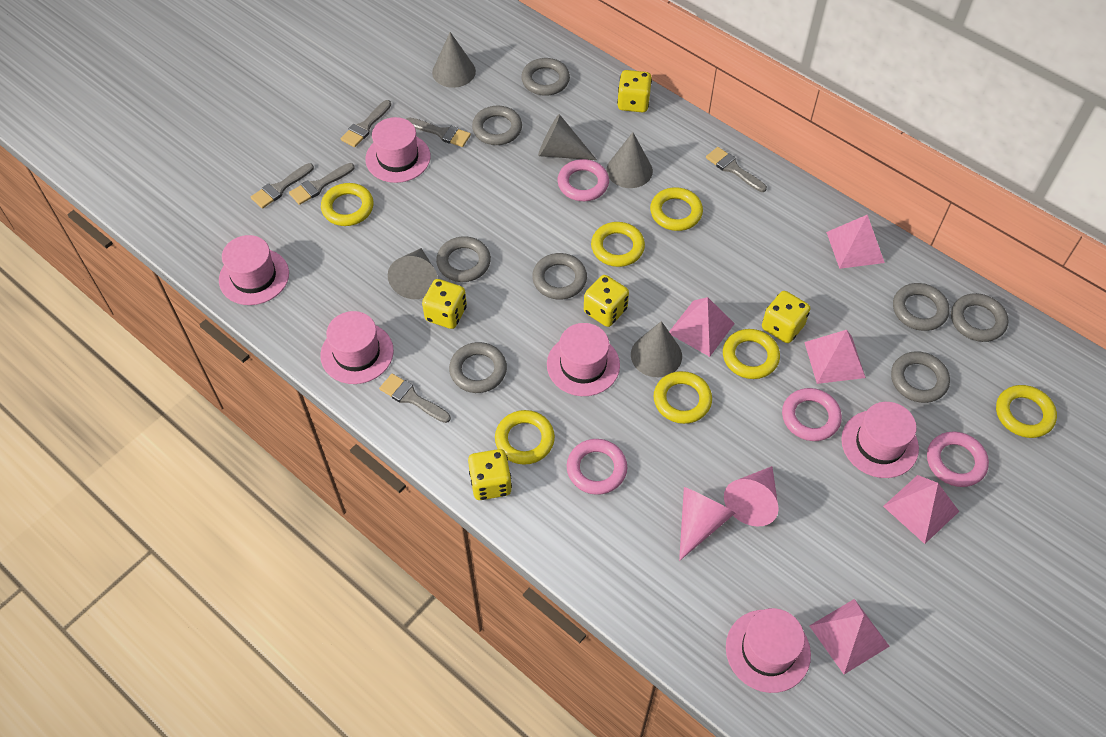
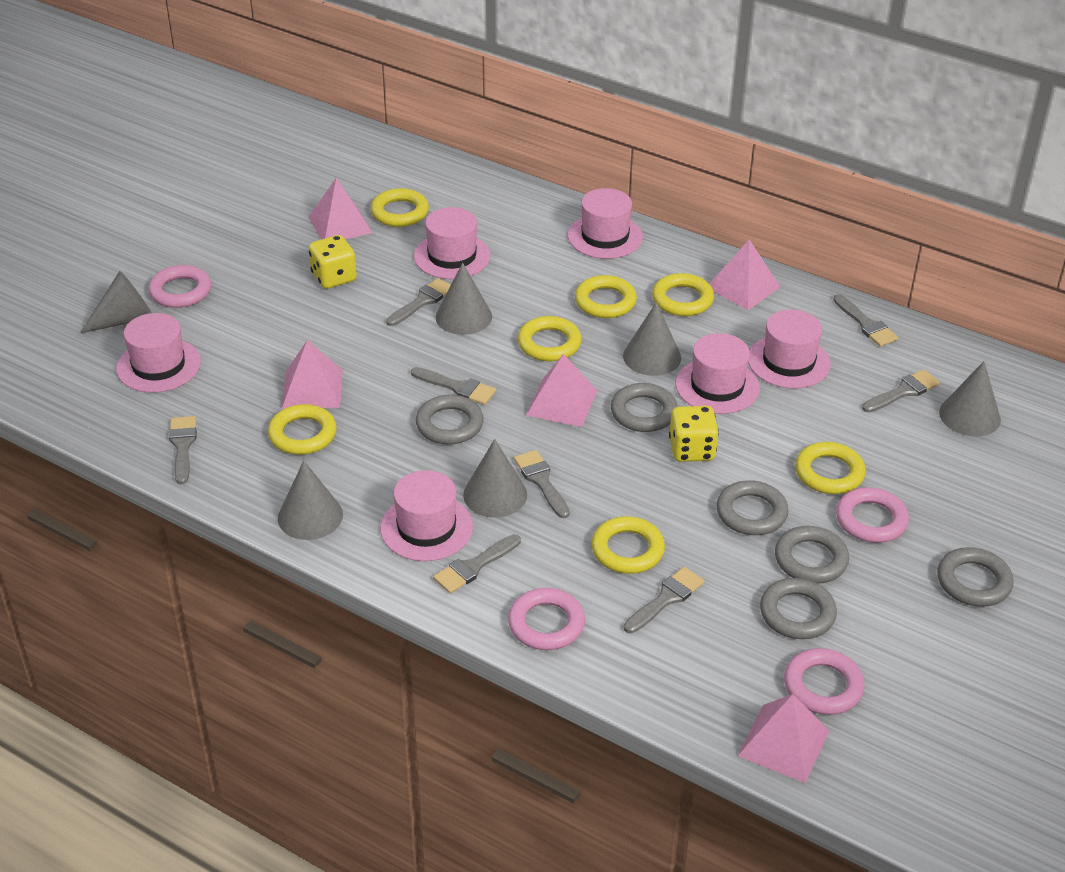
grey brush: [251,163,314,209] [289,163,355,205] [340,100,391,147] [379,374,451,423] [406,117,471,147] [706,147,767,192] = 6 -> [169,416,197,484] [386,278,451,326] [411,367,496,405] [433,534,521,593] [514,450,570,518] [624,567,704,634] [833,294,898,347] [862,369,940,413] = 8
grey cone: [388,248,438,299] [432,32,476,88] [538,114,597,160] [607,132,653,188] [631,321,682,377] = 5 -> [80,271,152,333] [278,460,343,540] [436,263,492,335] [463,439,527,518] [623,302,681,376] [939,361,1001,436] = 6
grey ring: [436,236,491,282] [449,342,507,393] [472,106,522,145] [521,58,570,96] [532,253,587,300] [891,351,950,403] [893,283,950,331] [951,293,1009,342] = 8 -> [416,395,484,445] [611,383,678,432] [716,480,789,535] [760,578,837,639] [775,526,849,584] [937,547,1014,607] = 6
pink cone: [679,487,735,561] [724,466,779,527] = 2 -> none = 0
yellow dice: [422,279,467,329] [468,449,512,500] [584,275,629,327] [617,70,652,113] [762,291,810,343] = 5 -> [309,235,357,289] [669,406,719,462] = 2

